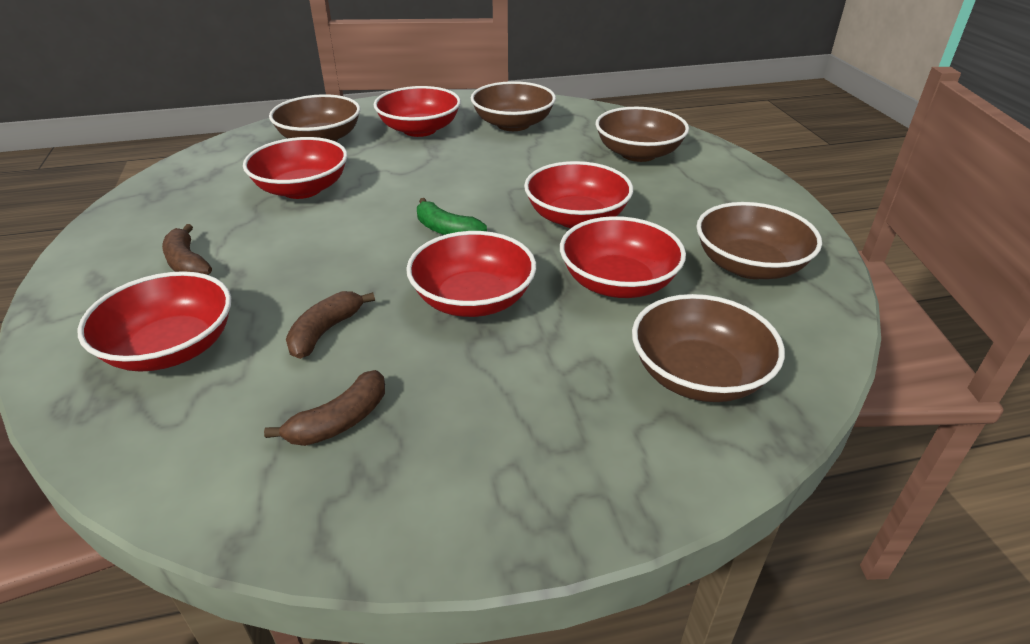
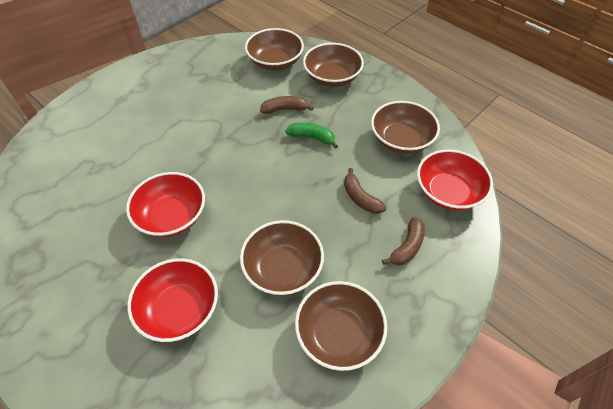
red bowl: [78,271,231,372] [243,137,348,199] [374,86,461,137] [406,231,536,317] [524,161,633,228] [560,216,686,298] = 6 -> [126,172,205,237] [127,258,218,342] [417,149,493,211] = 3

